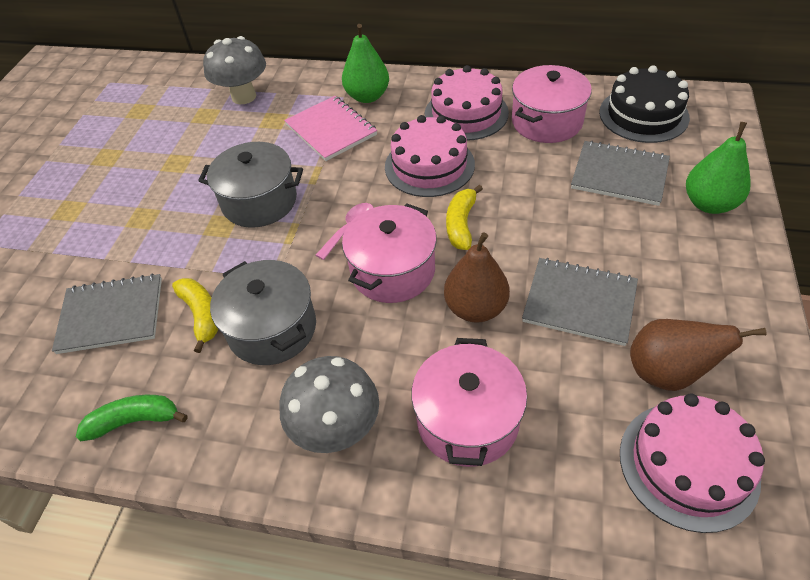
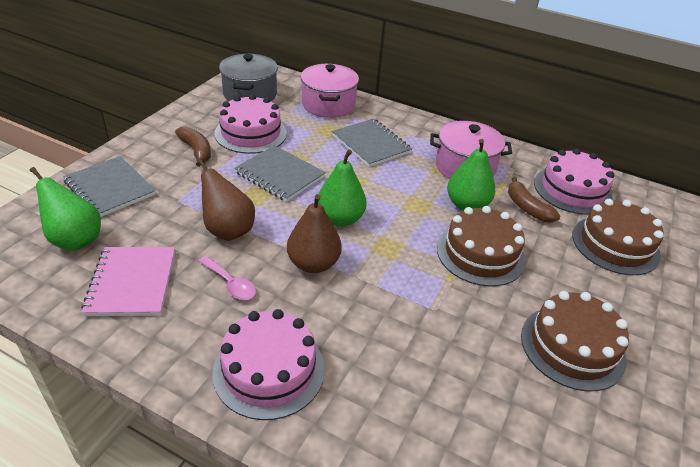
black cake: [599,65,690,143] = 1 -> none = 0
brown banana: none = 0 -> [175,126,211,167] [508,177,560,222] = 2
brown cake: none = 0 -> [437,206,526,286] [521,291,629,391] [572,199,664,275] = 3
green banana: [76,395,187,441] = 1 -> none = 0
green pear: [342,24,389,103] [686,122,751,214] = 2 -> [30,167,101,251] [318,149,367,227] [447,139,495,211] = 3
grey mushroom: [203,36,266,104] [279,356,379,453] = 2 -> none = 0
grey pot: [198,142,303,228] [210,260,316,365] = 2 -> [219,54,278,101] = 1
pink pot: [342,204,437,303] [411,338,527,467] [512,65,592,143] = 3 -> [301,64,359,118] [430,121,512,179] = 2
yellow banana: [172,278,218,353] [446,185,483,250] = 2 -> none = 0

